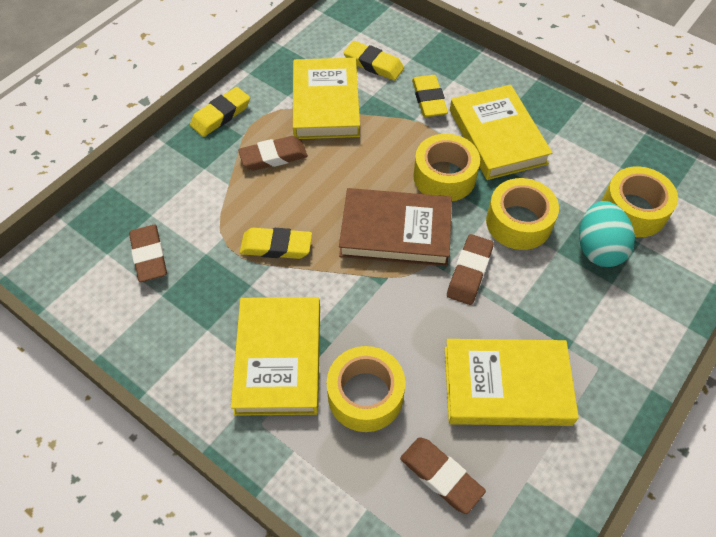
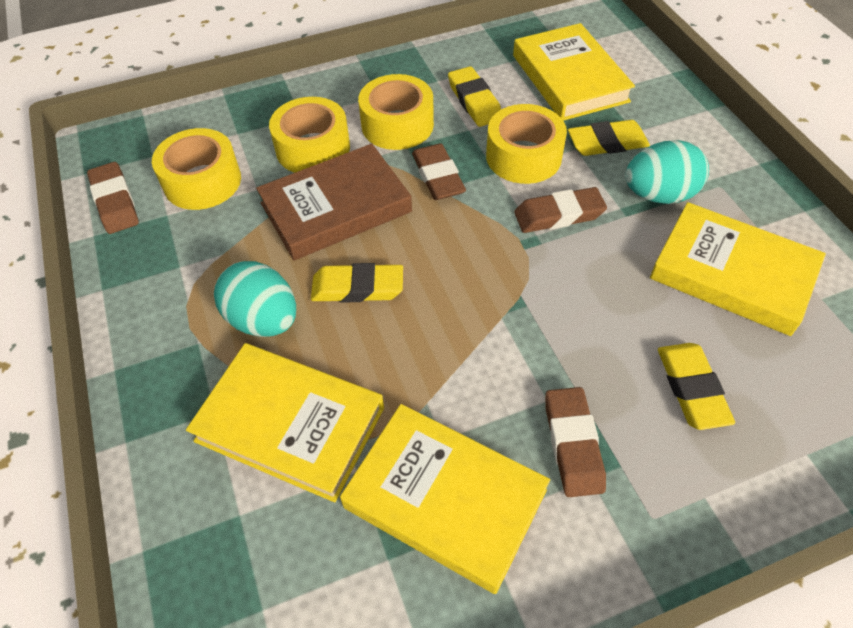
turquoise egg: [579,201,635,267] = 1 -> [214,261,296,337] [625,140,709,204] = 2

